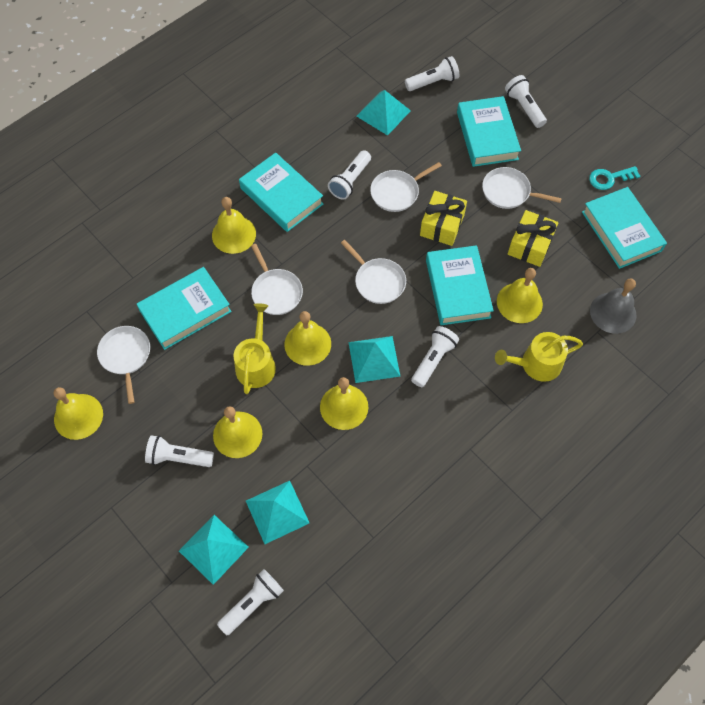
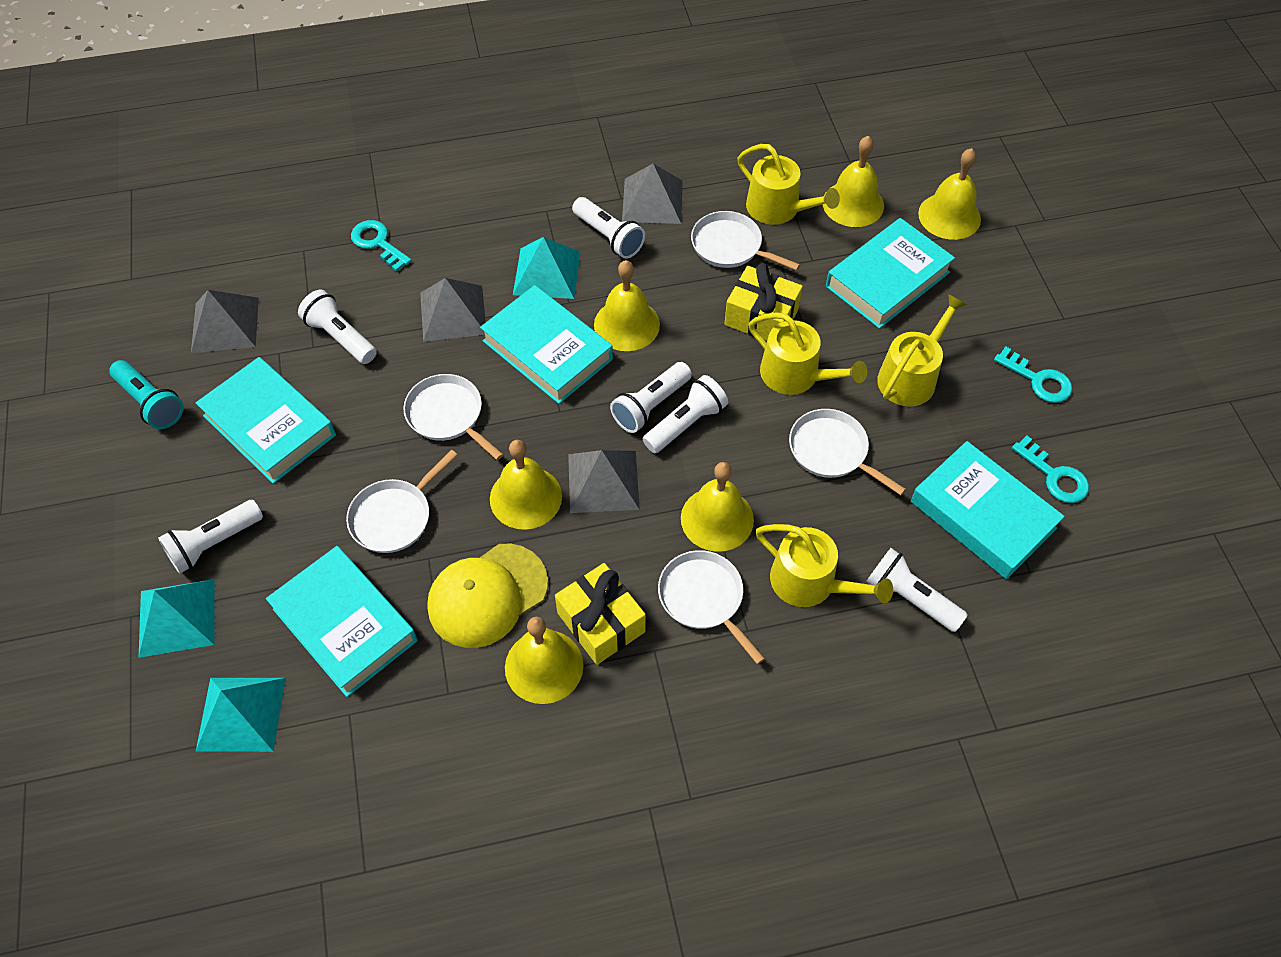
grey bell: [590,278,636,334] = 1 -> none = 0
grey pyramid: none = 0 -> [191,290,259,353] [420,278,486,342] [568,450,640,513] [622,164,683,224] = 4
turquoise flashlight: none = 0 -> [109,360,184,429] = 1
turquoise key: [589,166,640,190] = 1 -> [351,220,412,272] [994,346,1072,403] [1012,436,1089,503] = 3
turquoise pyramid: [179,515,249,585] [246,481,309,544] [348,336,401,383] [356,90,411,135] = 4 -> [139,579,215,658] [196,678,286,752] [513,237,581,299] = 3
yellow cap: none = 0 -> [427,544,548,648] = 1
yellow watering can: [233,303,276,394] [495,332,583,382] = 2 -> [737,144,840,225] [749,312,867,395] [756,524,893,607] [877,294,967,406] = 4

